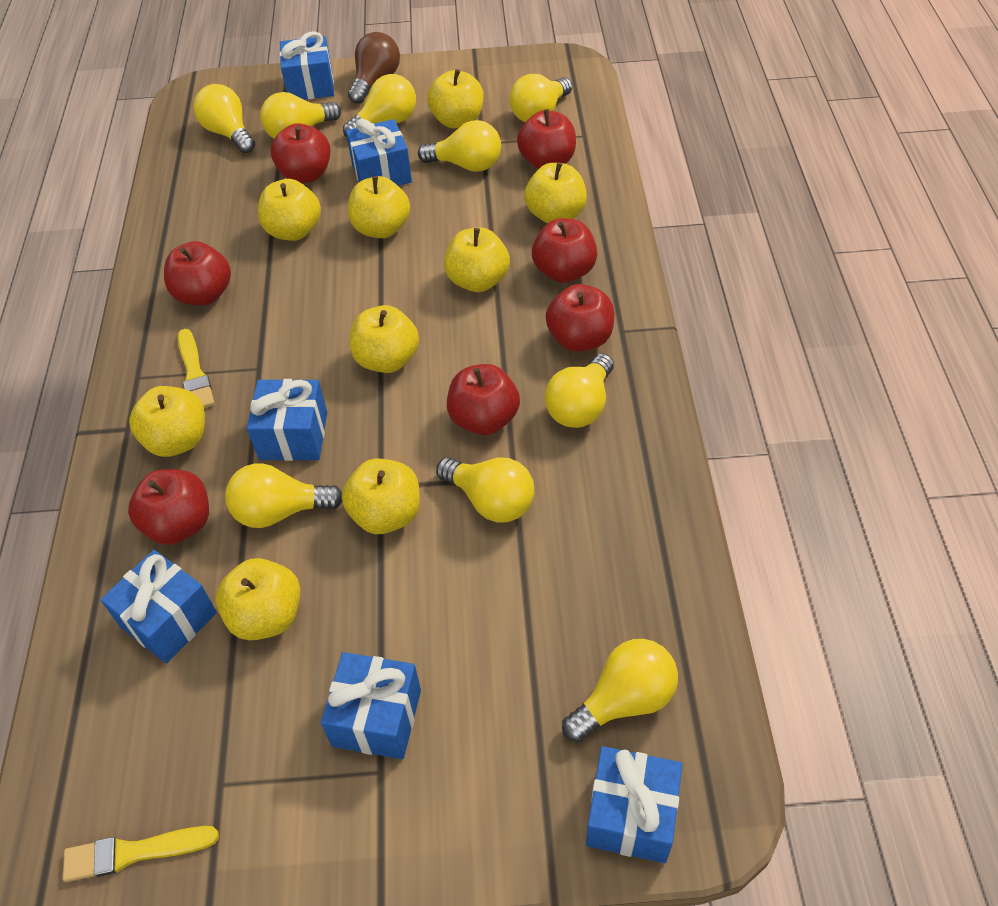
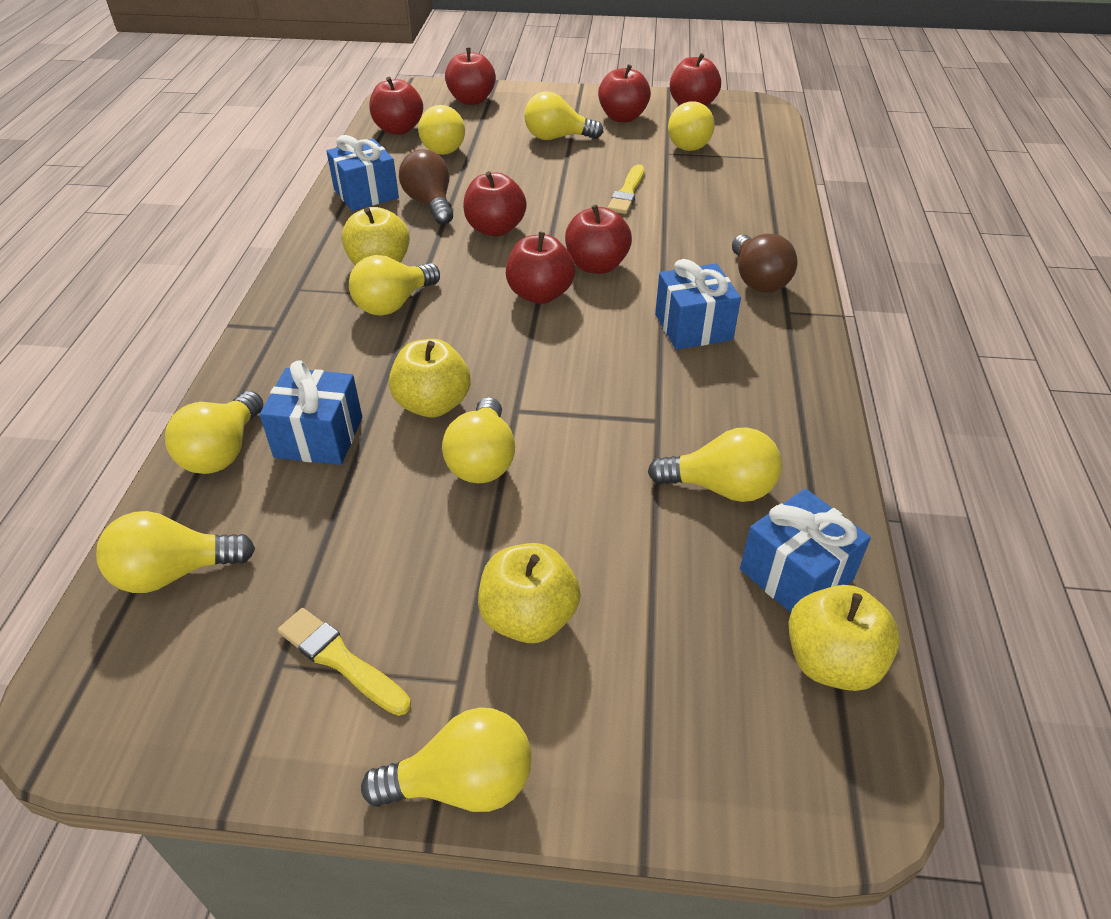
blue gift: [100,550,217,663] [247,379,327,461] [280,31,334,100] [321,652,421,759] [346,119,412,186] [586,746,682,863] = 6 -> [259,360,362,465] [327,135,399,211] [655,259,741,350] [740,489,871,613] = 4
brown light bulb: [348,32,400,104] = 1 -> [399,149,453,225] [732,234,798,292] = 2
yellow apple: [129,386,205,457] [215,558,300,640] [258,179,321,241] [342,458,420,534] [348,176,410,238] [350,305,419,373] [427,69,484,129] [444,228,510,292] [524,162,587,223] = 9 -> [341,207,410,265] [389,339,470,417] [478,543,581,643] [788,585,900,691] = 4

